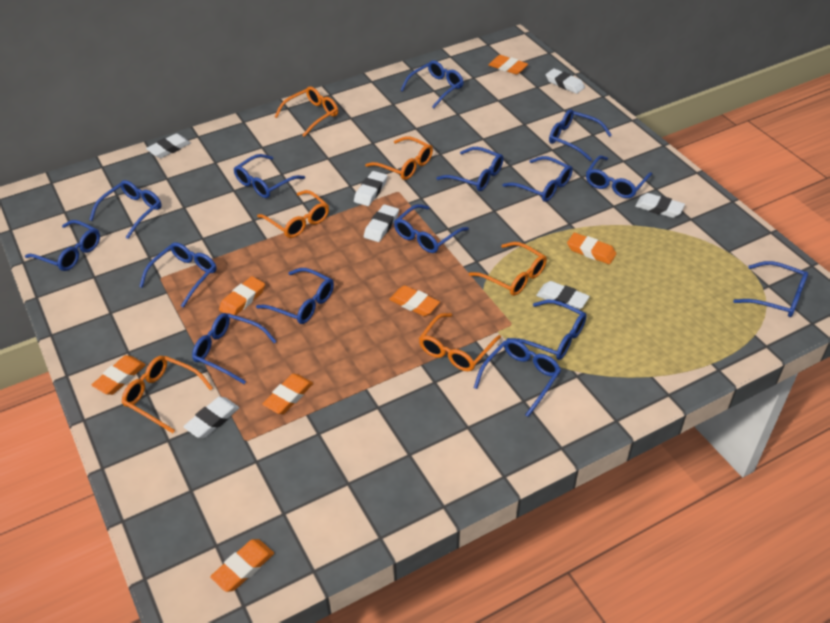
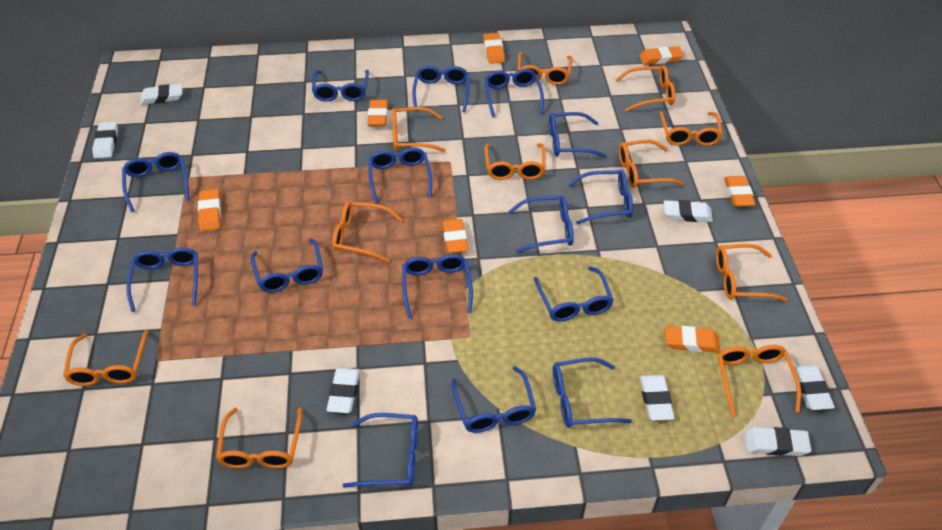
orange glasses: [121,356,213,433] [257,190,329,238] [274,87,338,137] [365,136,433,180] [419,313,501,371] [469,242,547,296] = 6 -> [63,330,149,386] [216,408,302,469] [332,201,403,262] [392,107,446,152] [484,143,546,180] [517,52,573,85] [615,65,675,112] [619,140,684,188] [660,111,723,146] [716,244,788,302] [717,345,801,416] = 11

